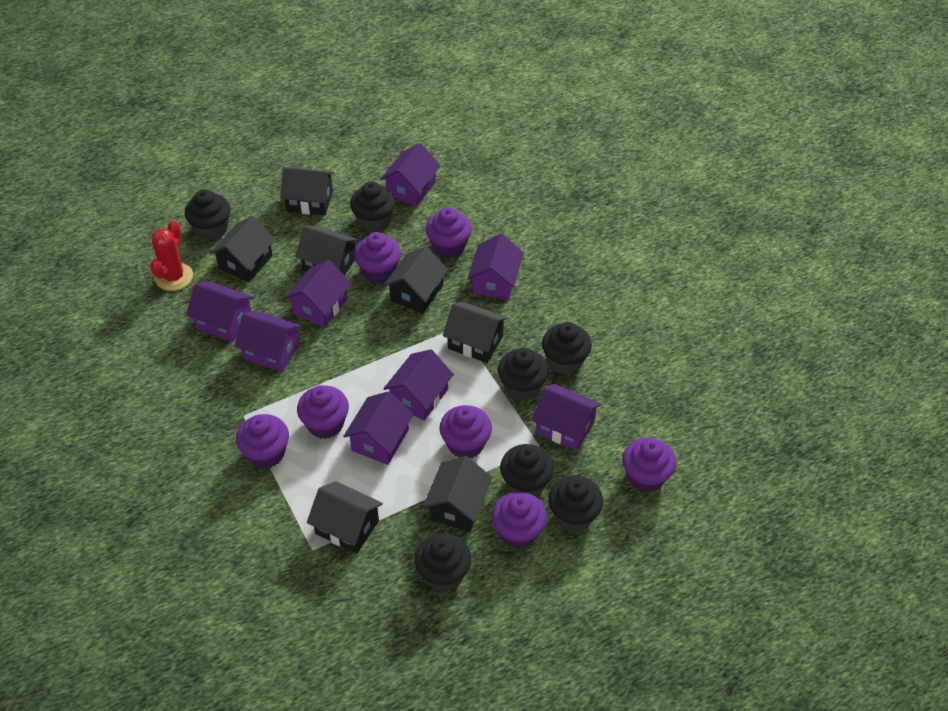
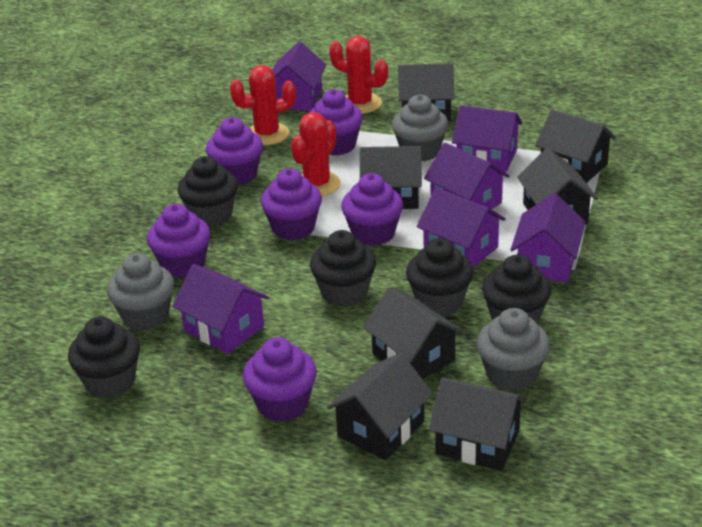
black cupcake: [185,190,230,240] [350,181,395,232] [415,533,471,591] [498,348,548,401] [500,444,554,496] [542,322,592,375] [548,475,603,532] = 7 -> [68,316,140,399] [178,156,238,227] [310,230,376,307] [406,238,473,316] [482,255,551,324] = 5
grey cupcake: none = 0 -> [107,253,174,331] [392,94,448,161] [477,308,550,391] = 3
purple cupcake: [236,414,289,469] [297,385,349,439] [354,232,401,284] [426,207,472,258] [439,405,492,458] [492,492,547,549] [622,437,676,493] = 7 -> [147,204,211,278] [206,117,263,185] [243,337,317,422] [261,168,322,240] [309,89,363,156] [341,173,403,246] = 6
purple house: [186,282,254,342] [235,311,302,372] [285,260,351,328] [343,391,414,465] [380,143,440,206] [383,349,454,421] [467,234,524,300] [532,384,601,451] = 8 -> [172,264,269,354] [272,42,326,111] [417,188,506,268] [424,143,509,210] [452,105,523,172] [511,193,585,282] = 6
red cactus: [150,221,193,291] = 1 -> [230,65,296,145] [291,112,341,196] [329,36,388,114] = 3

